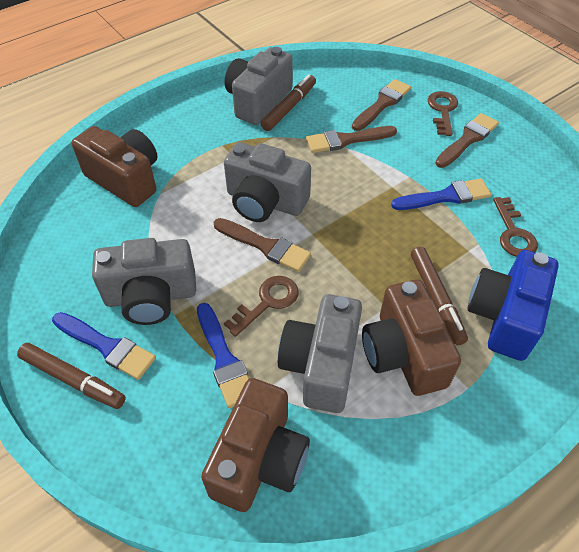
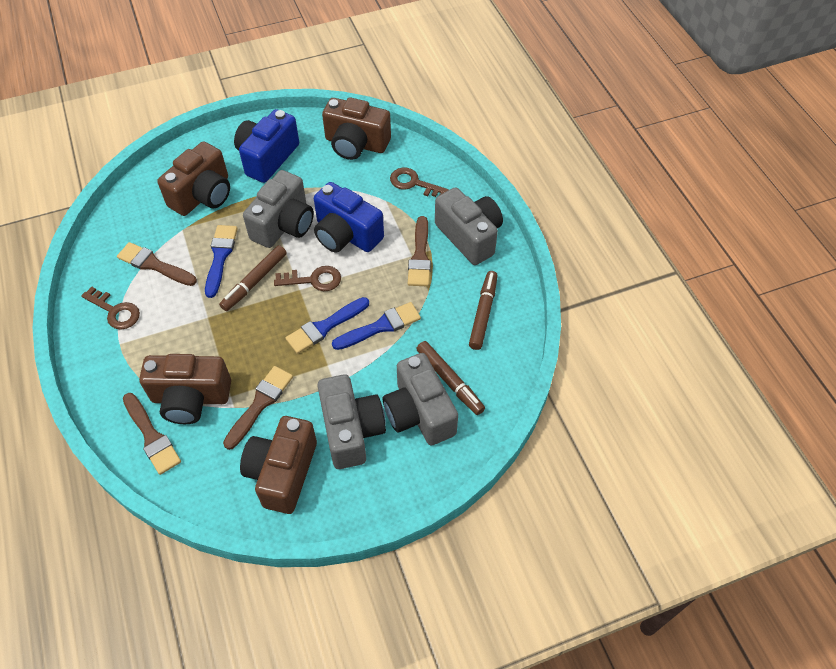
blue camera: [467,250,559,361] = 1 -> [234,109,299,183] [314,182,384,252] = 2
brown camera: [72,126,158,207] [201,378,310,512] [362,279,461,396] = 3 -> [139,354,231,424] [157,141,230,216] [240,416,317,514] [322,98,391,160] = 4

